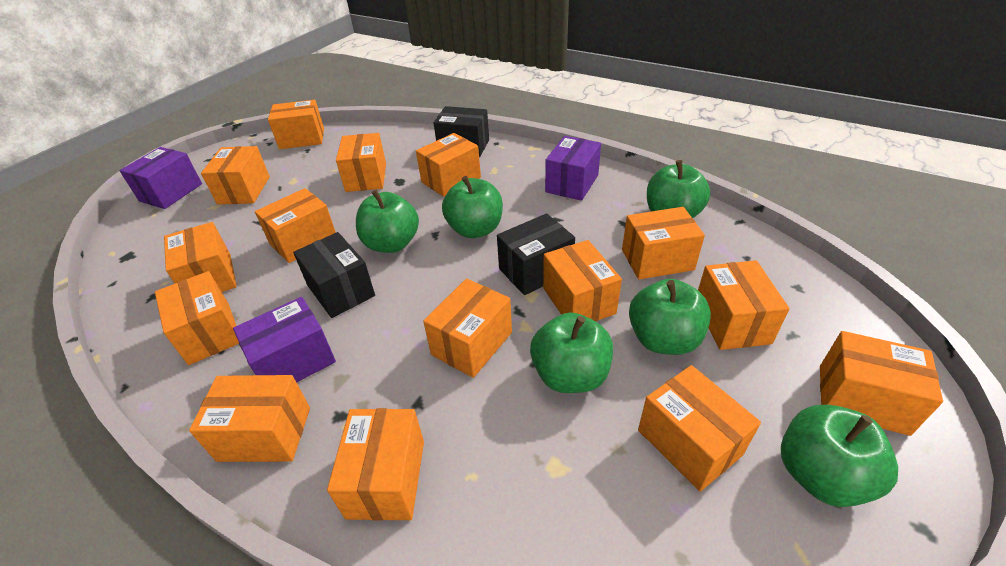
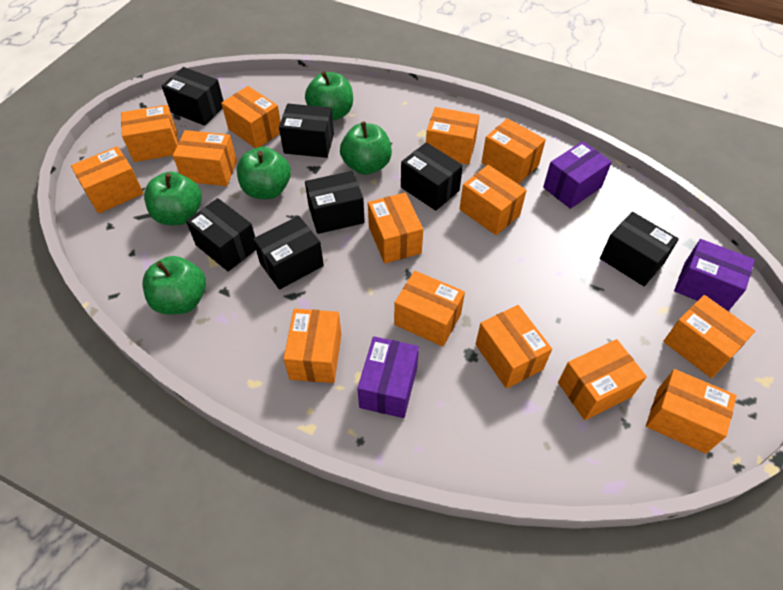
black box: [293,232,375,318] [434,106,489,157] [497,213,575,295] = 3 -> [162,67,224,126] [186,198,256,271] [253,216,324,290] [279,104,334,158] [305,171,365,234] [401,142,463,211] [600,212,679,286] = 7
green apple: [356,189,419,253] [442,176,503,238] [530,313,613,393] [629,279,711,355] [647,160,710,218] [781,405,898,507] = 6 -> [143,256,206,315] [144,171,202,225] [237,147,291,199] [305,71,353,121] [340,122,392,175] = 5
orange box: [155,271,239,365] [164,222,237,292] [189,375,310,462] [201,146,270,205] [255,188,336,263] [268,100,324,149] [327,408,424,521] [336,133,386,192] [416,133,481,197] [423,279,512,378] [543,240,622,321] [622,207,705,280] [638,365,761,492] [698,260,790,350] [820,331,943,436] = 15 -> [71,146,144,214] [121,105,179,162] [173,130,237,186] [221,86,281,148] [283,309,342,383] [368,193,423,263] [394,271,465,347] [426,107,480,165] [460,165,527,235] [476,305,552,389] [482,118,546,184] [558,339,647,420] [646,369,737,454] [663,295,755,378] = 14

